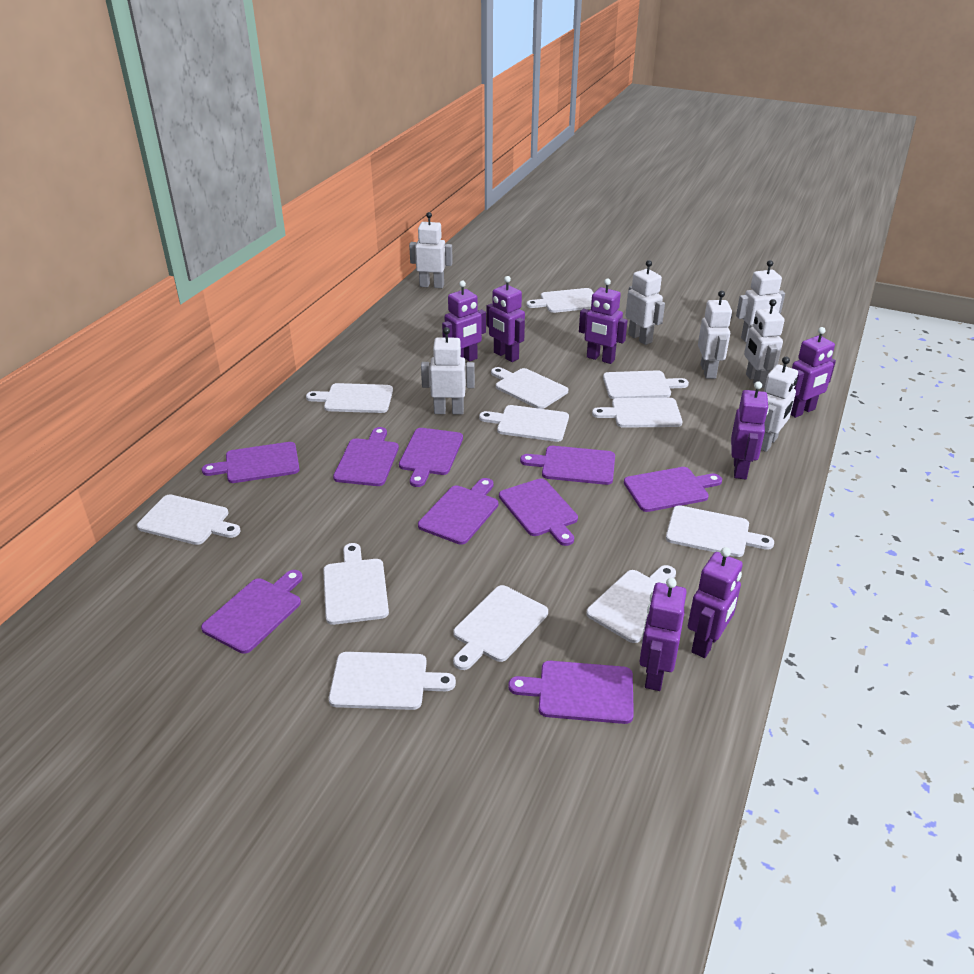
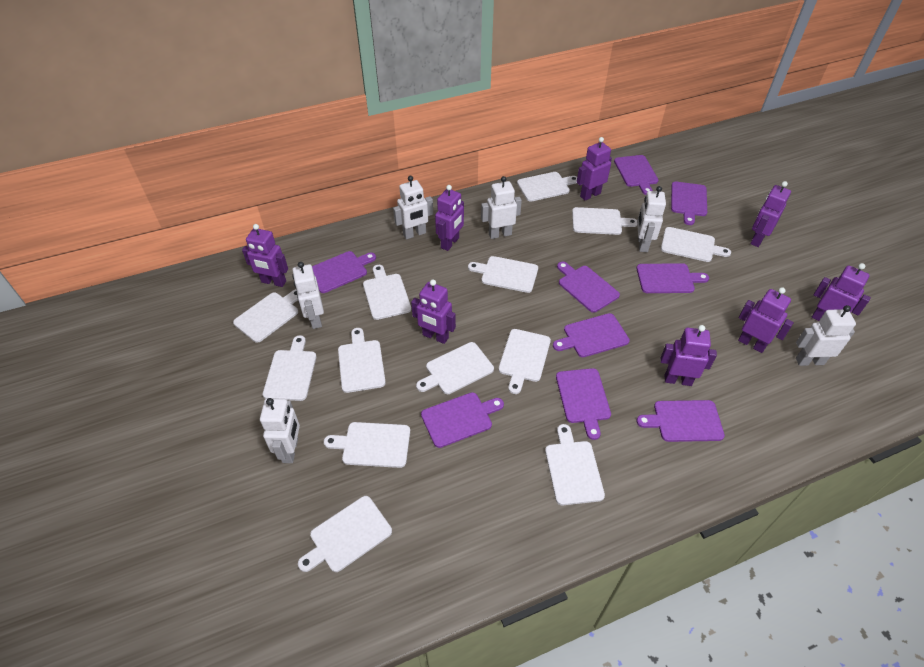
purple robot: [442,280,486,362] [486,276,525,362] [579,279,628,364] [639,578,687,691] [688,547,743,658] [731,381,769,479] [790,327,836,418] = 7 -> [242,224,288,287] [411,279,456,344] [435,185,464,251] [577,137,612,201] [660,325,717,386] [738,287,794,353] [750,181,791,247] [812,263,871,321] = 8
white cutting board: [137,494,241,545] [306,383,393,413] [323,543,389,625] [329,652,456,710] [453,585,548,670] [479,405,569,442] [491,367,568,409] [526,288,594,313] [586,565,676,643] [592,398,683,428] [603,371,689,399] [666,505,774,557] = 12 -> [233,289,298,343] [263,335,316,401] [298,496,392,572] [324,422,410,468] [338,328,386,393] [363,265,411,320] [416,342,494,394] [468,256,538,293] [499,329,551,394] [517,172,577,202] [545,424,605,505] [572,207,637,235] [661,227,731,262] = 13
white robot: [409,212,453,288] [421,327,475,414] [625,260,665,345] [698,290,732,379] [736,260,785,342] [744,299,785,388] [761,357,798,452] = 7 -> [260,398,300,463] [292,262,324,329] [393,176,433,239] [481,176,522,239] [637,186,666,252] [796,305,856,366] = 6

